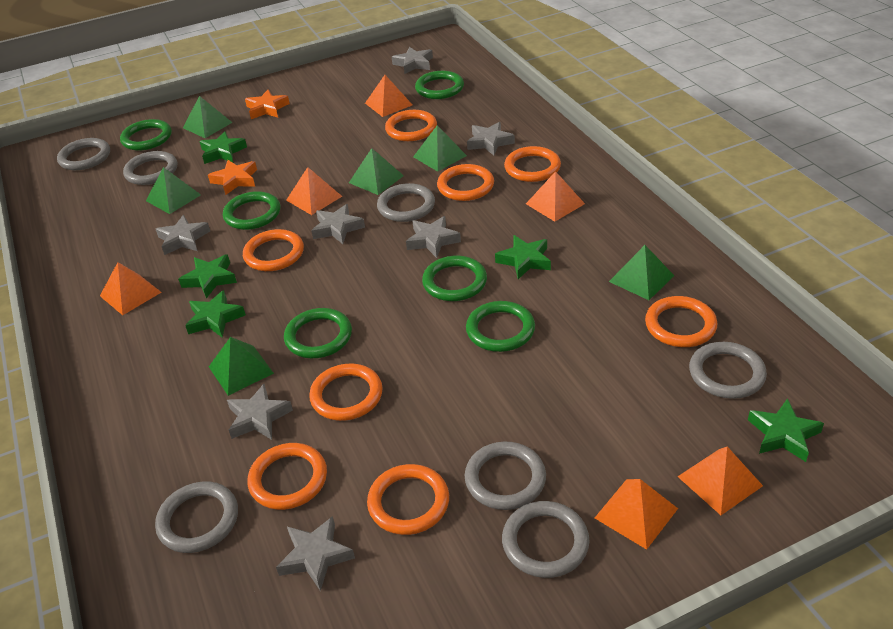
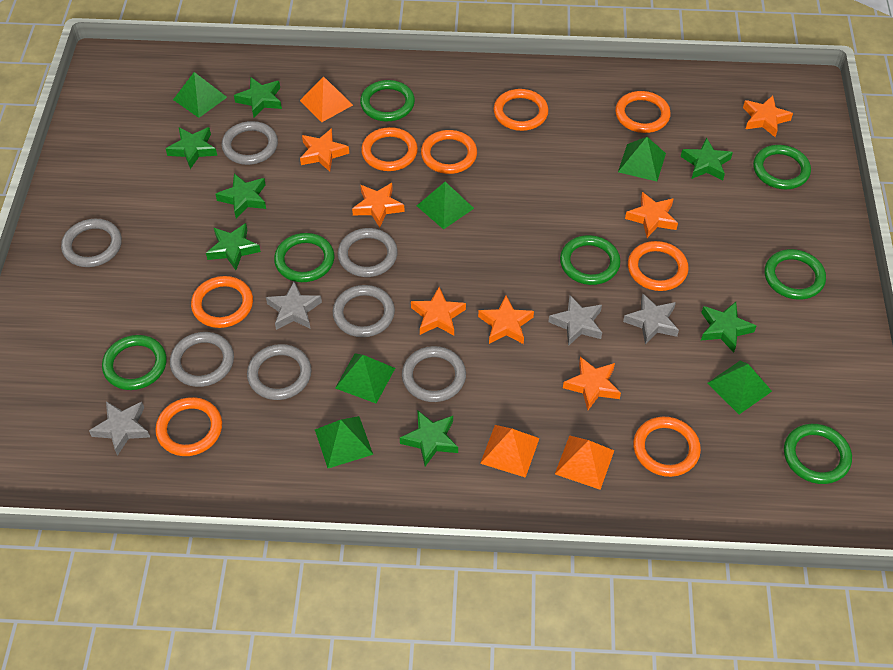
green ring: [120,119,172,151] [223,191,280,230] [284,308,352,358] [415,71,464,99] [422,256,487,301] [466,301,535,352] = 6 -> [102,335,167,390] [274,233,334,282] [360,80,415,121] [560,235,621,285] [753,145,811,189] [765,249,826,300] [784,424,852,484] = 7
green star: [178,254,237,299] [185,290,246,337] [199,131,247,164] [495,235,551,279] [748,398,824,462] = 5 -> [166,127,217,169] [206,223,261,270] [215,174,266,218] [234,77,282,117] [400,410,458,466] [681,138,733,181] [701,302,756,353] = 7
grey star: [156,215,210,255] [227,384,293,440] [276,516,355,591] [311,204,365,244] [392,47,433,74] [406,216,461,258] [467,122,515,155] = 7 -> [89,401,150,456] [266,281,322,330] [548,295,602,346] [623,294,679,345] = 4
orange pyramid: [100,262,162,315] [286,167,342,215] [365,75,412,117] [526,171,585,222] [595,479,678,550] [678,447,763,515] = 6 -> [300,76,353,122] [480,425,540,478] [555,435,615,490] = 3
orange star: [208,160,257,195] [245,90,290,119] = 2 -> [300,128,349,172] [352,183,405,227] [411,287,466,336] [478,295,534,344] [563,357,621,410] [625,192,678,238] [743,95,793,137] = 7

